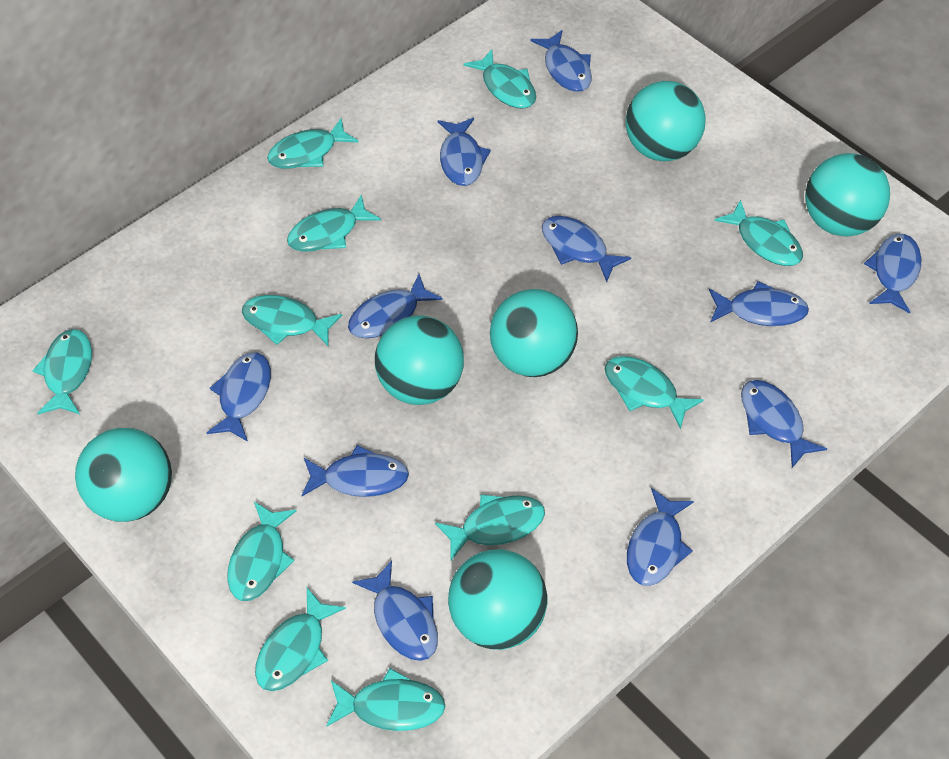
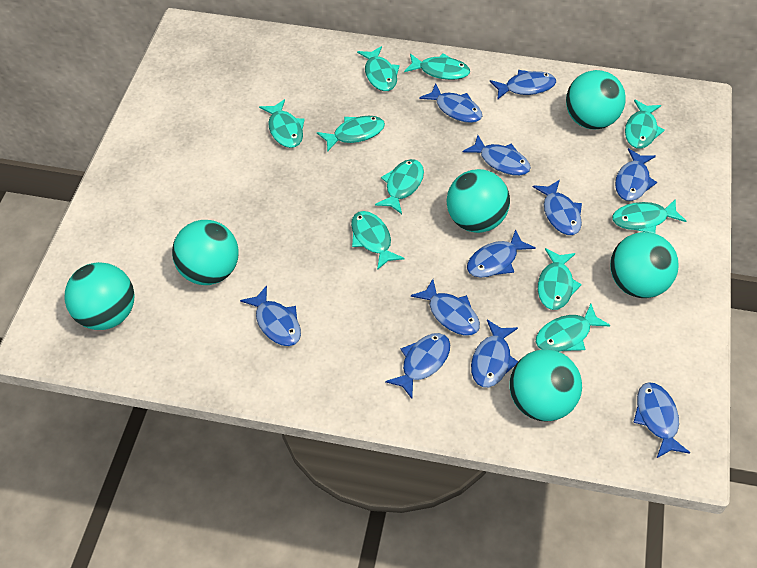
turquoise fish: [32,329,92,414] [227,502,297,601] [242,295,342,347] [255,588,346,691] [267,117,359,168] [287,195,381,252] [326,668,445,731] [435,494,545,561] [464,49,536,109] [605,356,704,429] [714,199,803,266] = 11 -> [259,99,305,148] [317,116,385,152] [351,211,405,270] [357,46,400,91] [375,159,424,214] [404,54,470,80] [536,304,610,352] [538,248,582,310] [612,199,686,234] [625,99,665,149] = 10

